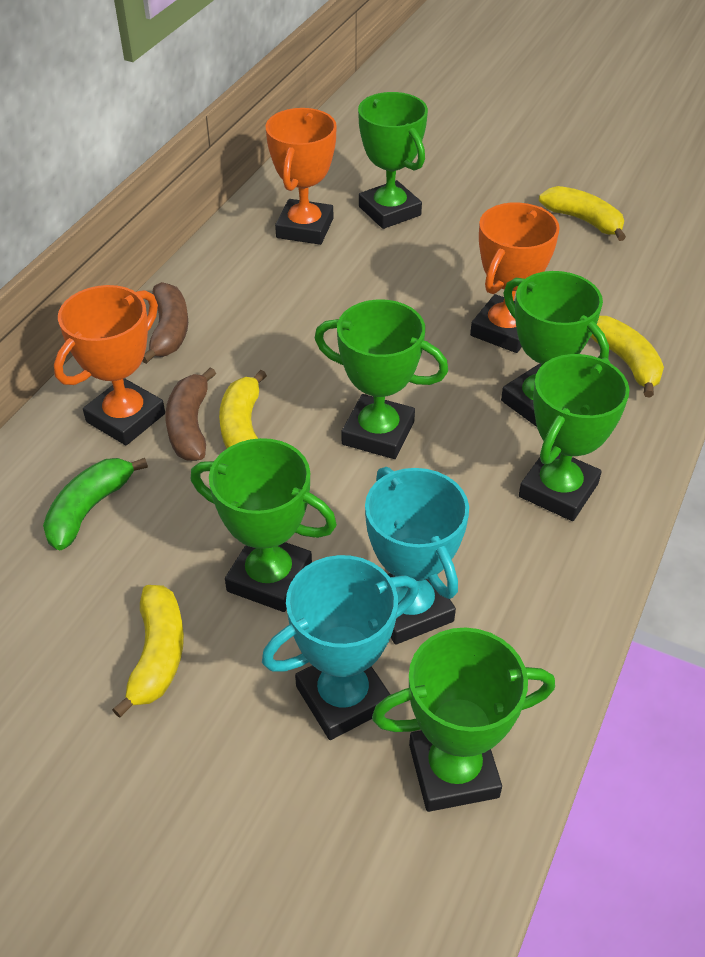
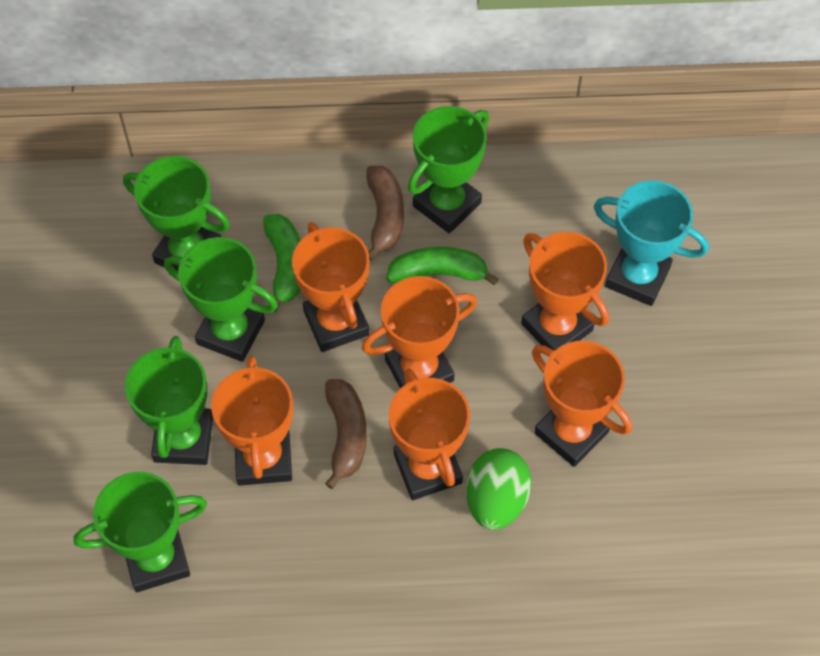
green banana: [43,458,148,550] = 1 -> [263,214,301,312] [386,247,499,285] = 2
green egg: none = 0 -> [466,448,532,530] = 1
green trophy: [191,438,337,612] [315,299,448,459] [358,92,428,229] [372,627,555,812] [501,271,609,427] [519,354,630,521] = 6 -> [74,472,207,592] [123,156,230,271] [125,336,213,465] [164,237,278,362] [408,106,489,233] = 5
orange trophy: [54,285,165,445] [265,108,337,245] [470,203,560,353] = 3 -> [211,356,293,486] [292,222,370,352] [362,276,477,388] [389,369,470,500] [521,232,609,351] [532,341,632,467] = 6
turquoise trophy: [262,555,419,740] [365,467,469,645] = 2 -> [593,180,709,306] = 1
yellow banana: [112,585,184,718] [219,370,267,449] [539,186,626,241] [591,316,664,398] = 4 -> none = 0

